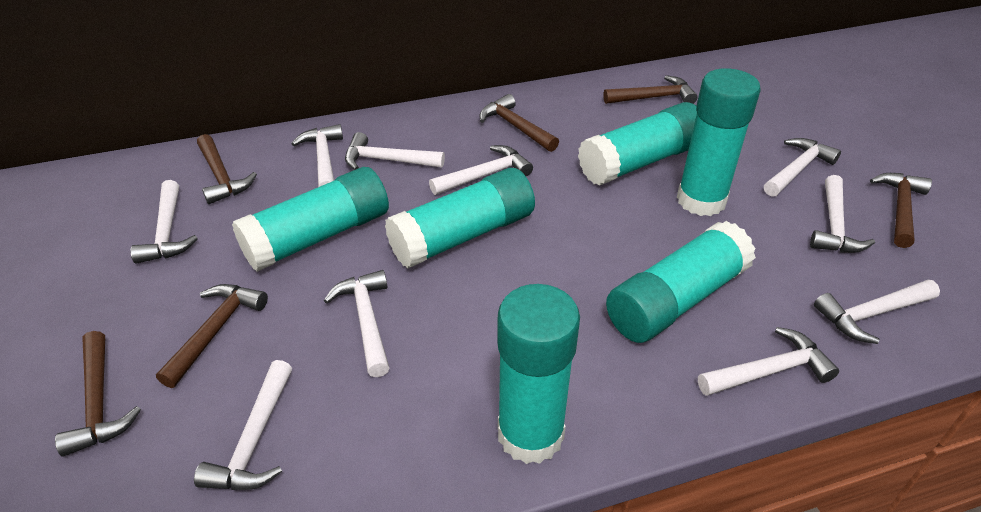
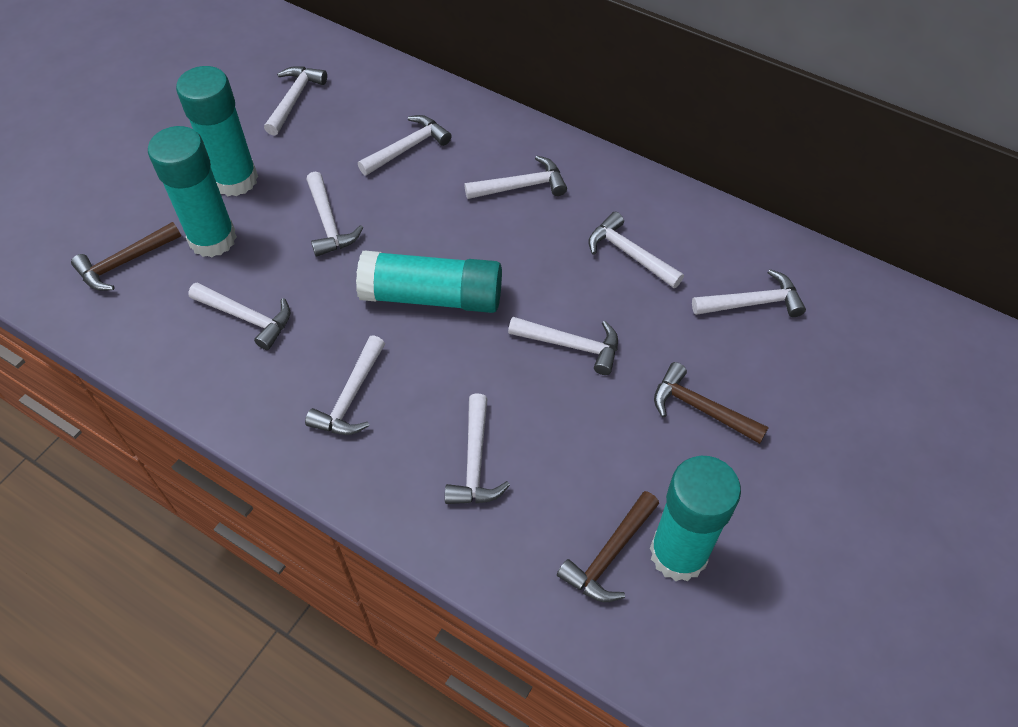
brown hammer: [55,331,141,457] [156,284,268,388] [197,134,257,204] [480,94,559,152] [603,75,698,104] [870,173,932,248] = 6 -> [71,222,181,291] [557,491,659,602] [654,362,769,444] = 3
turquoise glue stick: [232,167,389,272] [385,168,535,268] [497,284,580,464] [578,102,697,186] [606,221,756,343] [677,68,761,216] = 6 -> [148,126,237,258] [176,66,258,196] [356,251,502,313] [650,456,741,581] = 4

